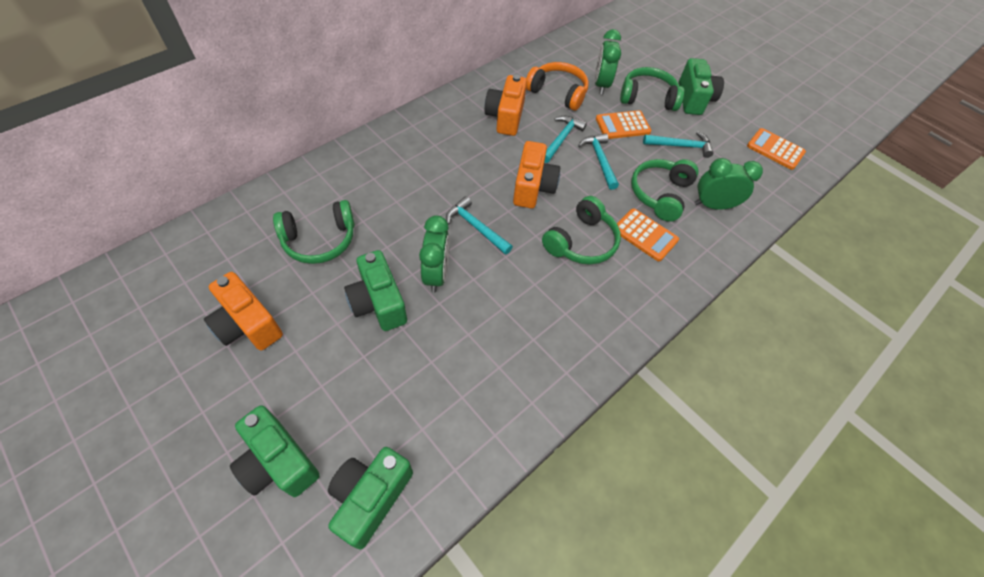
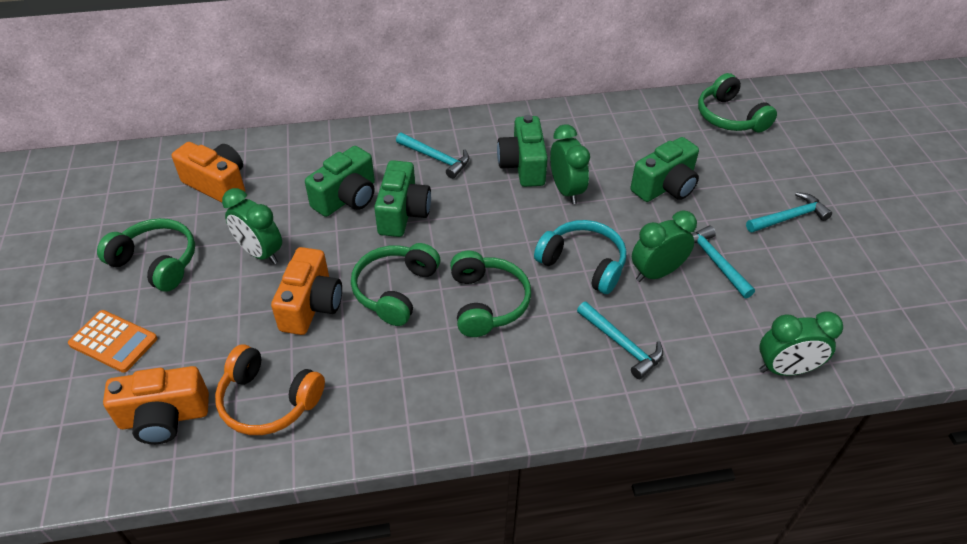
green clock: [419,215,449,293] [595,29,621,94] [694,158,763,210] = 3 -> [222,188,282,264] [550,124,590,204] [632,211,697,282] [759,312,843,376] = 4
orange calculator: [596,110,652,139] [617,208,679,261] [747,128,806,170] = 3 -> [68,310,157,373] = 1
turquoise headphones: none = 0 -> [534,220,627,294] = 1

